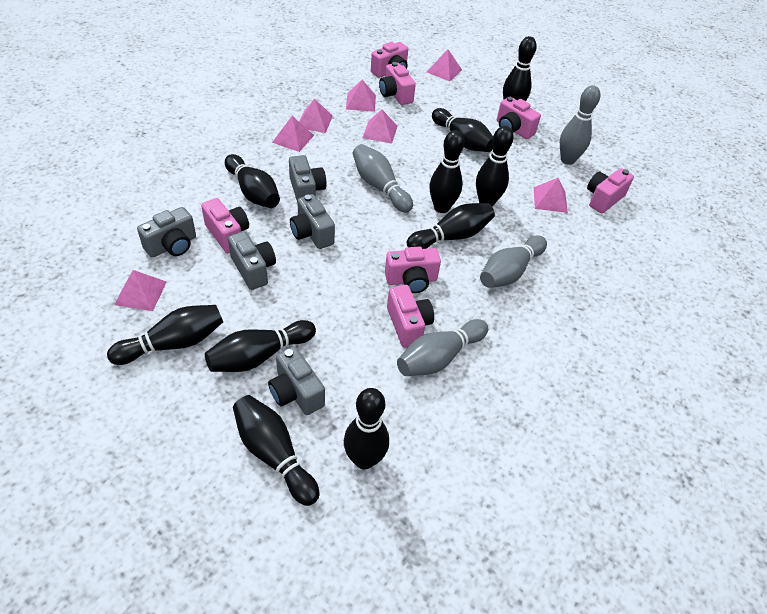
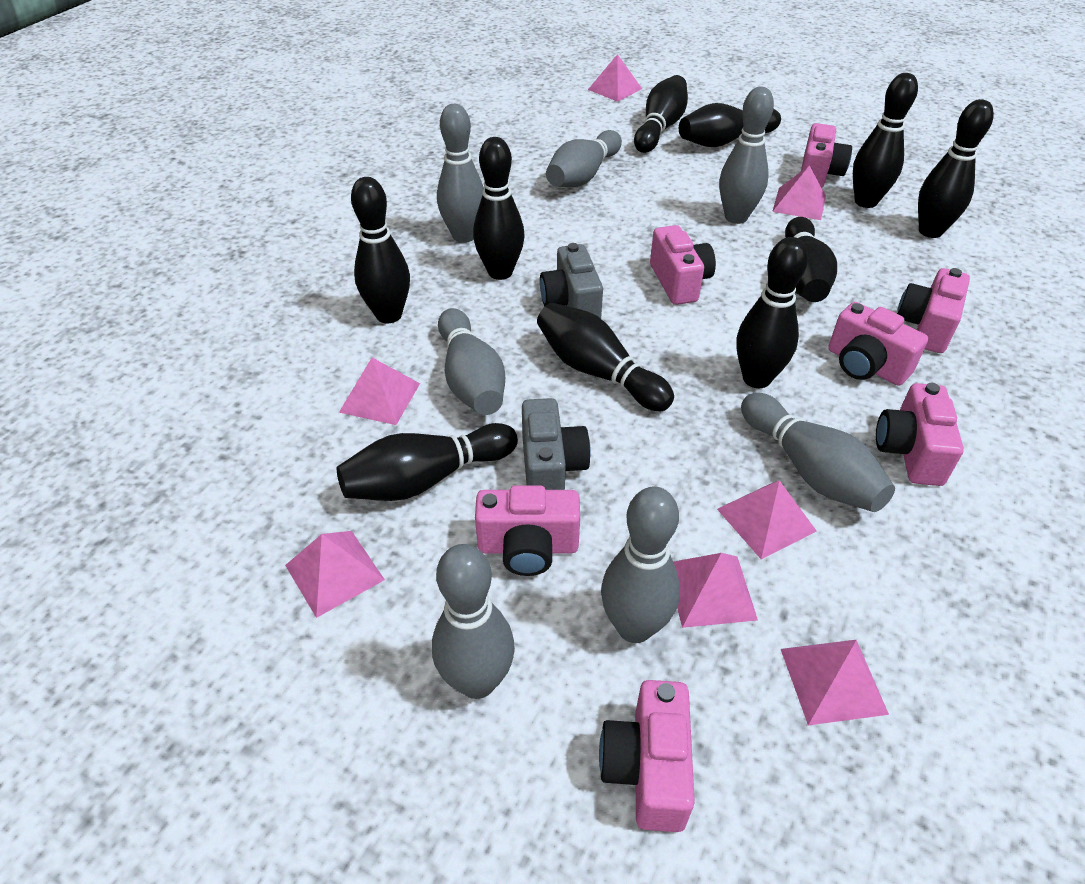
grey bowling pin: [353,144,413,213] [397,319,488,376] [480,235,547,288] [560,85,600,165] = 4 -> [432,544,515,699] [437,104,484,243] [438,308,505,415] [546,130,622,187] [601,486,680,643] [719,87,774,224] [741,393,895,512] = 7
grey camera: [137,207,196,258] [228,231,276,290] [268,346,325,415] [289,155,327,200] [290,194,335,249] = 5 -> [522,398,591,490] [540,243,603,318] = 2

